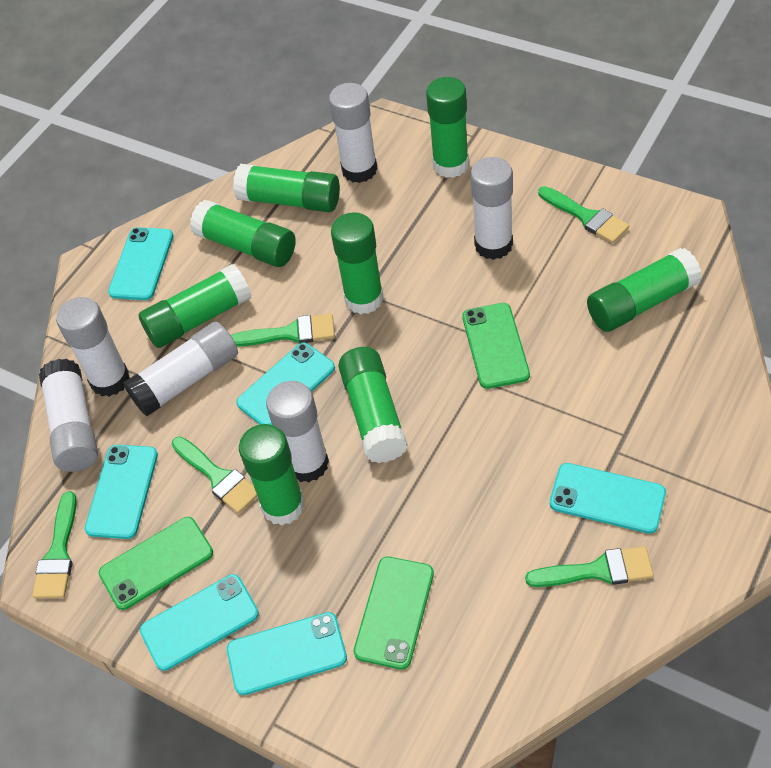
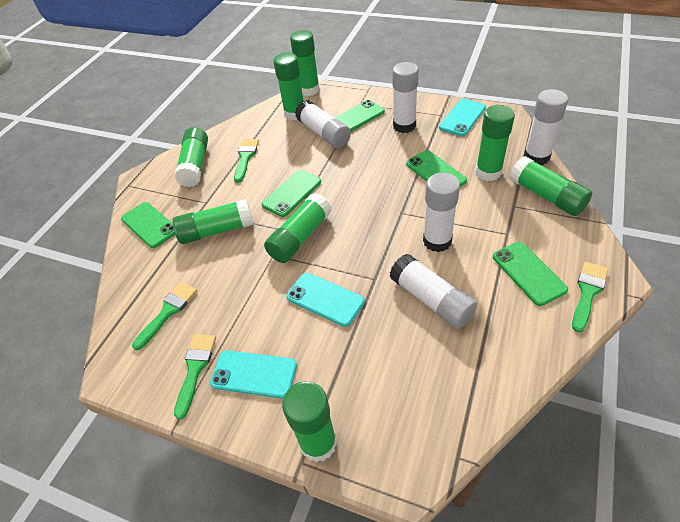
green brush: [32,491,77,598] [172,436,258,514] [231,314,335,347] [525,546,654,587] [538,186,629,243] = 5 -> [132,282,197,350] [174,334,216,420] [234,139,259,183] [572,262,608,332] = 4
green phone: [99,517,213,610] [354,557,434,670] [462,303,530,389] = 3 -> [121,202,175,248] [262,170,321,217] [334,100,385,132] [406,150,467,187] [493,242,568,306] = 5
turquoise phone: [85,445,158,539] [108,227,173,300] [140,574,259,671] [227,612,347,695] [236,343,335,425] [550,463,666,534] = 6 -> [210,350,297,399] [286,273,365,327] [439,99,486,136] = 3
white glue stick: [39,359,98,472] [56,297,130,397] [123,322,238,416] [266,381,329,482] [329,83,378,183] [470,157,513,260] = 6 -> [295,100,351,148] [389,254,477,329] [392,62,419,133] [423,173,460,252] [524,89,568,165] = 5

